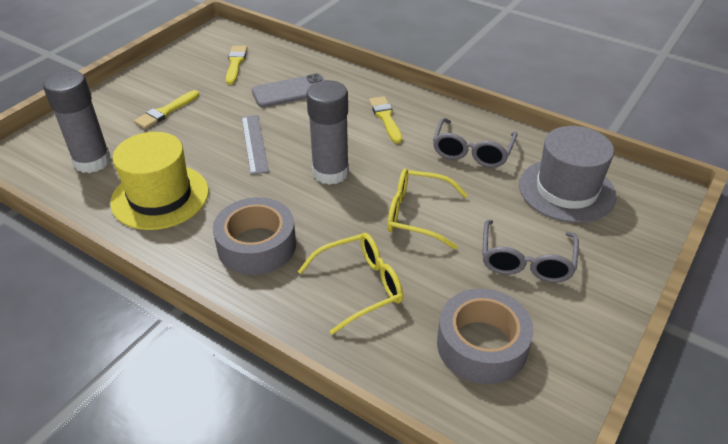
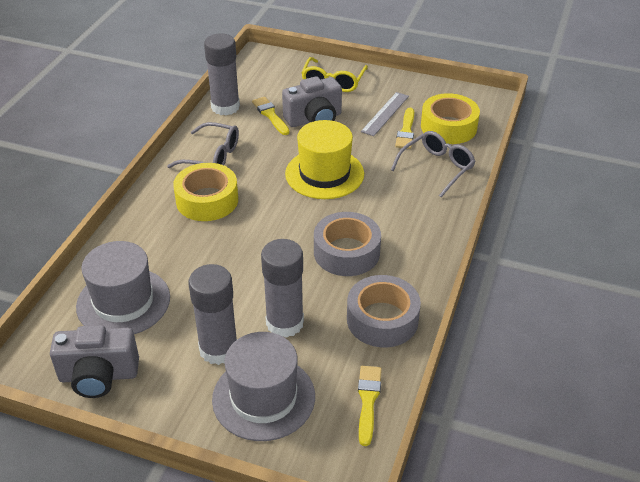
grey camera: none = 0 -> [50,325,139,398] [282,76,342,127] = 2
grey glue stick: [43,70,111,173] [306,80,349,185] = 2 -> [188,264,237,365] [204,34,240,116] [261,239,304,338] = 3
grey hat: [519,126,616,223] = 1 -> [76,241,170,334] [212,332,315,441] = 2
grey phone: [252,73,324,107] = 1 -> none = 0
yellow glasses: [298,233,403,335] [387,168,468,249] = 2 -> [301,57,368,92] = 1
yellow tape: none = 0 -> [173,163,238,221] [421,93,480,144] = 2

